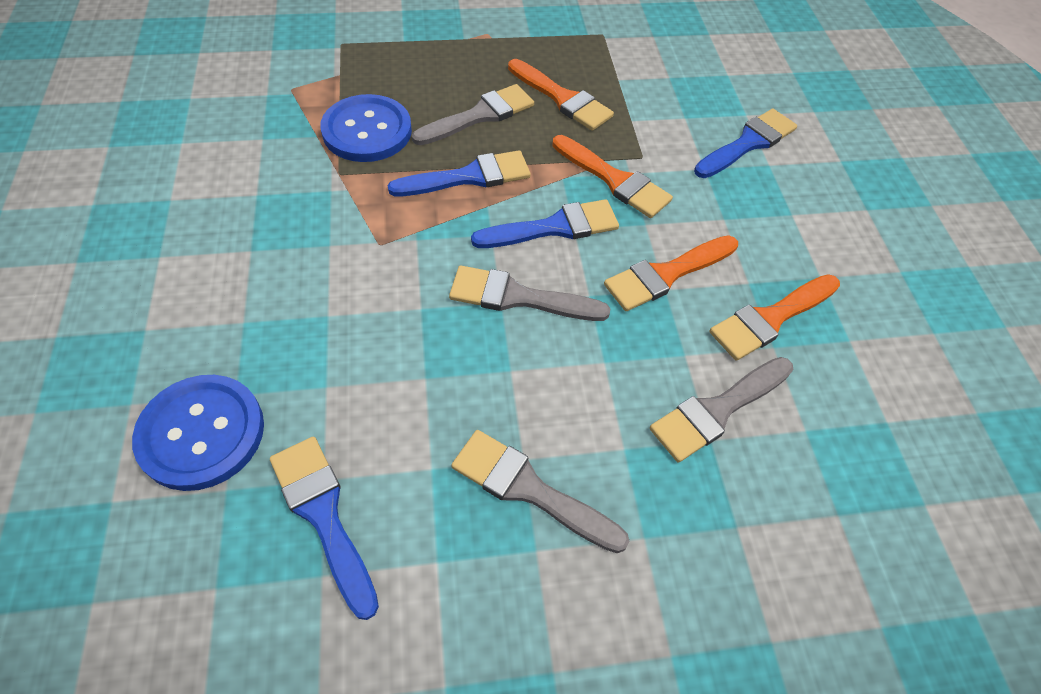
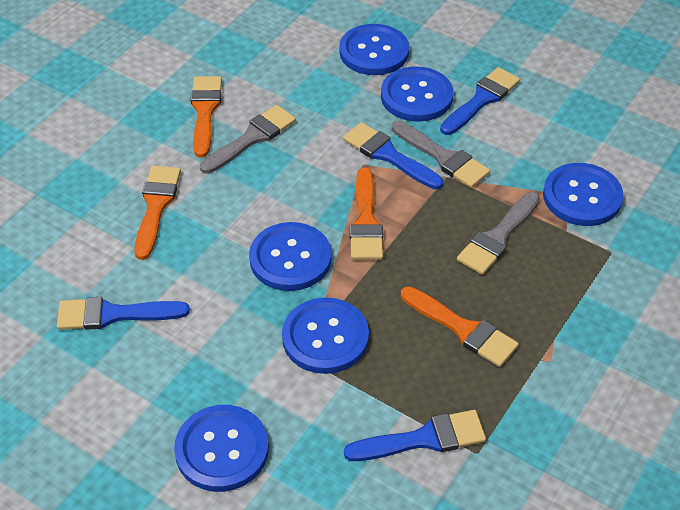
blue button: [132,375,264,491] [320,94,412,162] = 2 -> [174,405,269,492] [249,222,332,291] [282,298,369,374] [339,24,409,75] [381,66,453,122] [543,163,624,226] = 6
grey brush: [412,84,534,145] [449,266,610,321] [451,430,630,553] [650,357,794,462] = 4 -> [200,105,296,174] [392,121,490,188] [457,192,540,275] = 3

